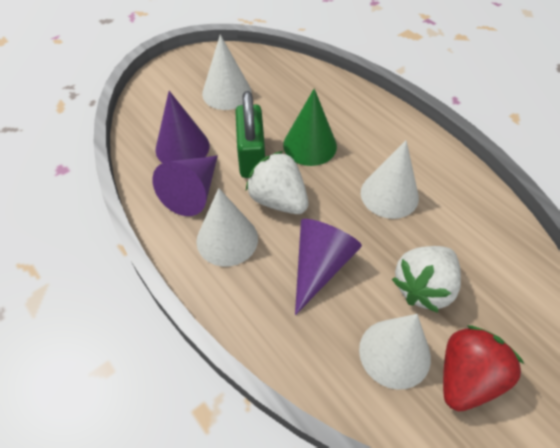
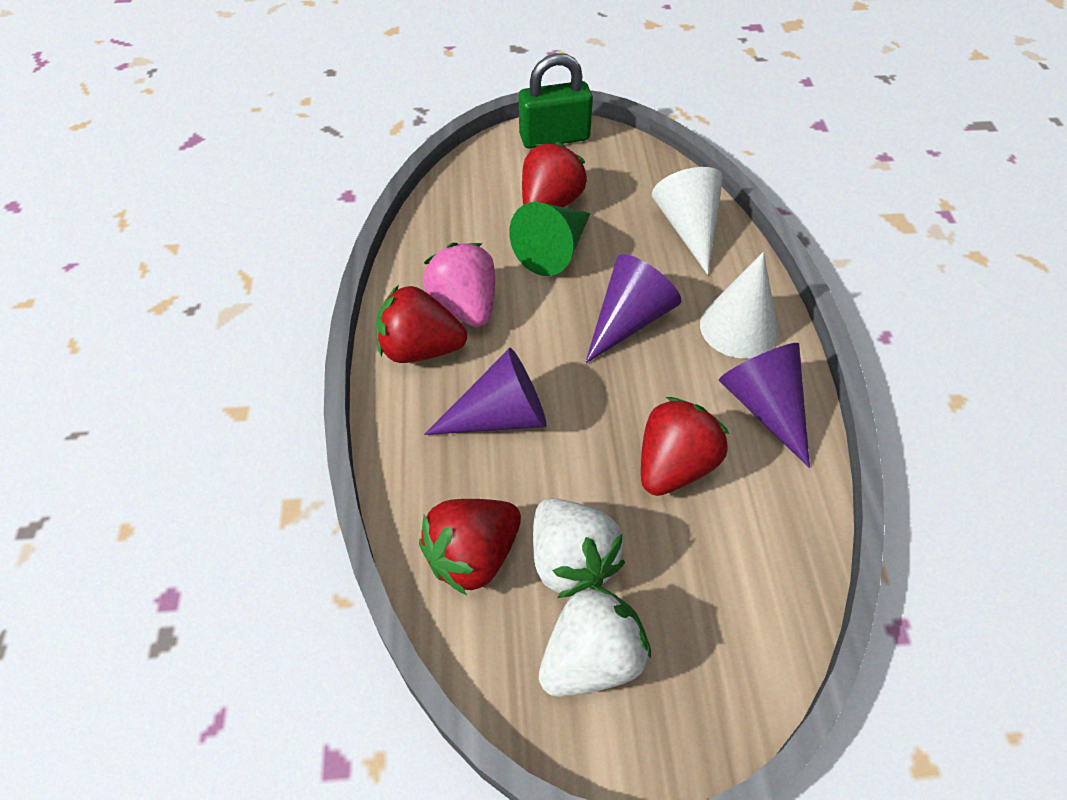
pink strawberry: none = 0 -> [423,243,495,327] = 1
red strawberry: [443,325,524,412] = 1 -> [376,285,467,363] [419,499,521,595] [522,142,587,207] [641,397,729,496] = 4
white cone: [196,188,258,267] [202,35,251,110] [359,314,431,390] [361,140,419,219] = 4 -> [652,167,723,275] [700,252,778,359] = 2

